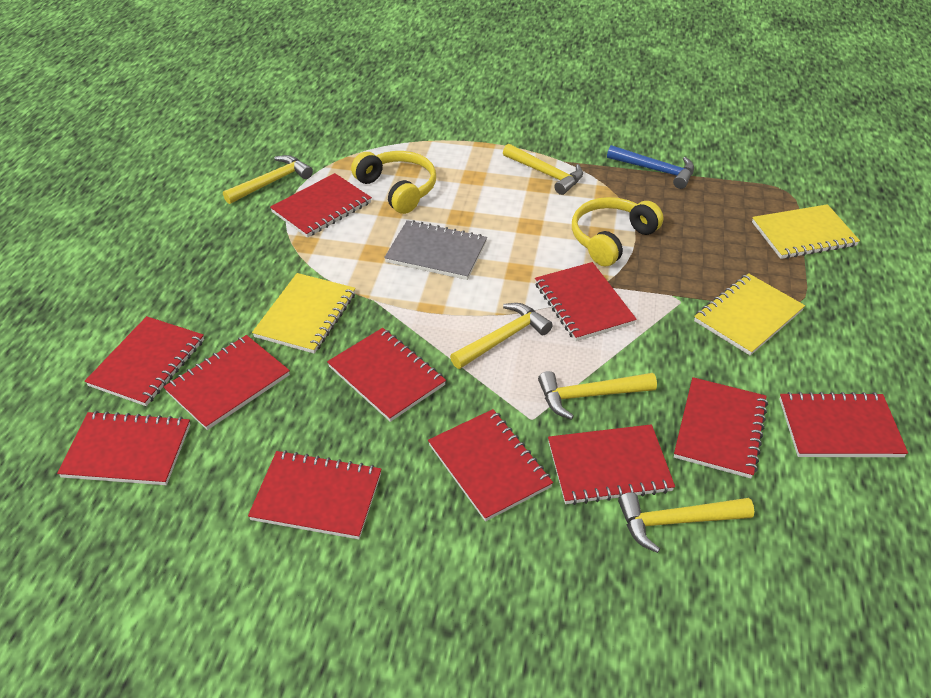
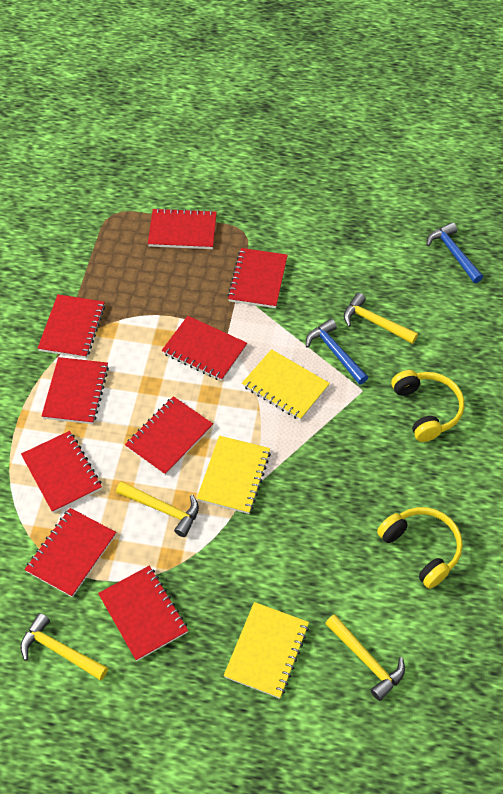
blue hammer: [607,145,694,189] = 1 -> [306,319,368,385] [427,222,483,283] = 2
grey notebook: [384,220,487,280] = 1 -> none = 0
red notebook: [57,411,190,485] [85,316,204,406] [163,335,290,430] [248,450,382,539] [270,173,372,238] [327,328,446,422] [428,409,553,522] [535,262,637,341] [548,424,675,505] [674,377,768,478] [779,392,908,457] = 11 -> [21,431,102,513] [24,508,116,597] [38,294,105,358] [42,357,109,424] [98,566,188,661] [125,396,213,476] [148,208,217,249] [162,316,247,381] [227,248,288,308] = 9
yellow hammer: [223,155,313,204] [450,303,553,369] [503,144,583,195] [538,371,657,420] [618,492,754,553] = 5 -> [20,613,108,680] [116,481,199,537] [325,614,405,701] [344,293,418,344] = 4

